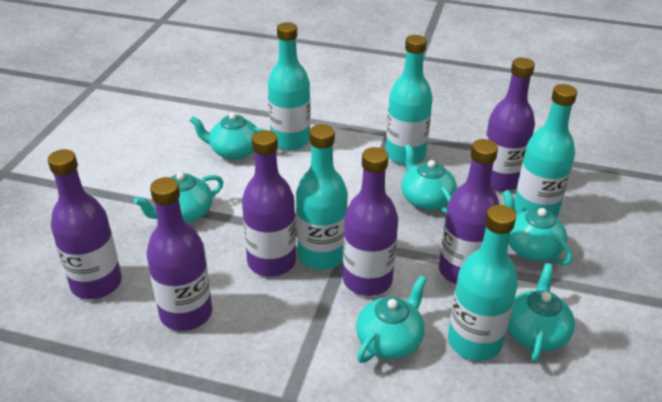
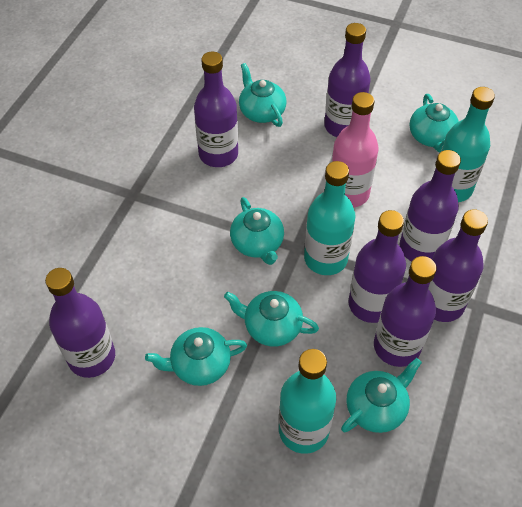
pink bottle: none = 0 -> [332,92,379,208] = 1
purple bottle: [48,149,122,299] [146,177,212,331] [242,130,296,277] [343,147,398,296] [439,139,500,285] [485,58,535,191] = 6 -> [45,268,115,378] [194,52,238,167] [324,23,371,137] [349,210,406,323] [374,256,437,367] [400,150,461,261] [428,209,488,322] = 7
turquoise bottle: [268,22,311,150] [296,124,348,270] [386,35,433,165] [448,205,518,361] [514,84,577,217] = 5 -> [279,349,336,454] [304,161,356,275] [441,87,495,202] = 3

